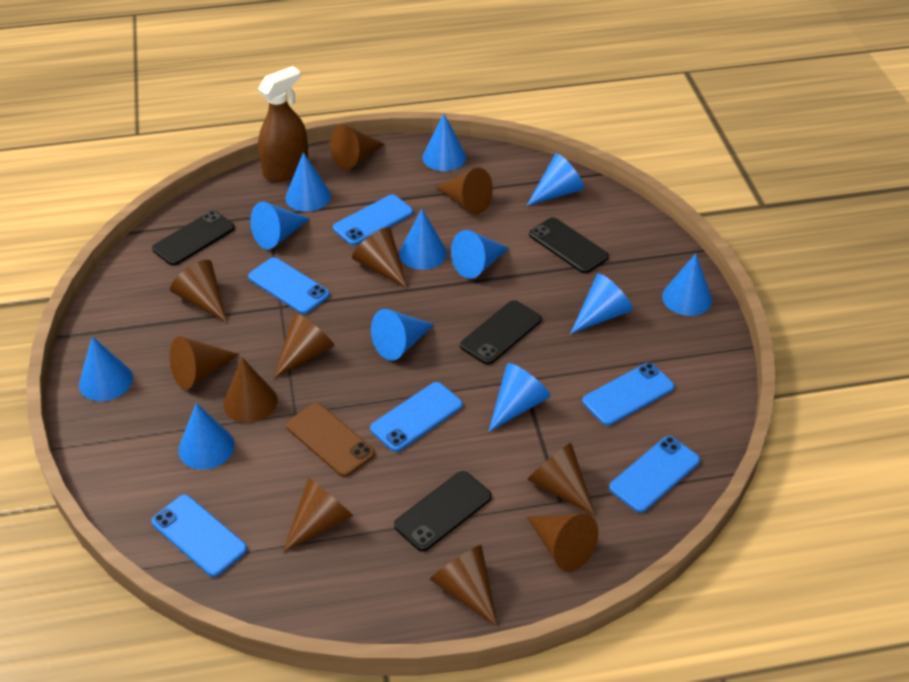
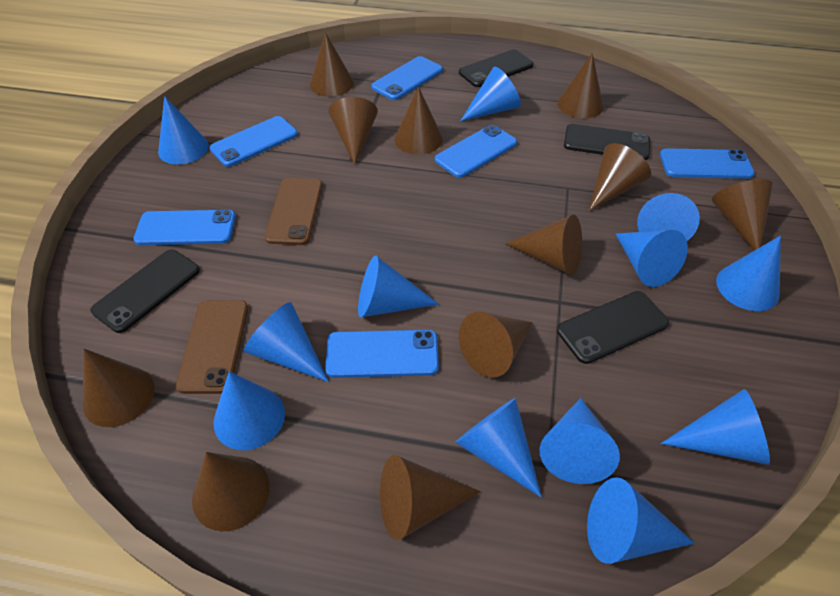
brown phone: [286,403,375,477] = 1 -> [176,300,248,394] [265,178,323,245] = 2
brown spray bottle: [258,66,309,182] = 1 -> none = 0

